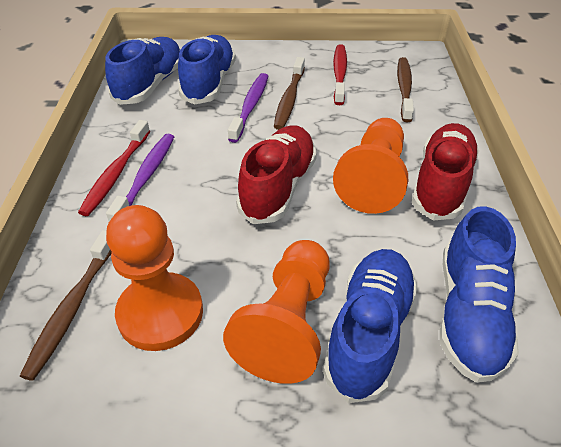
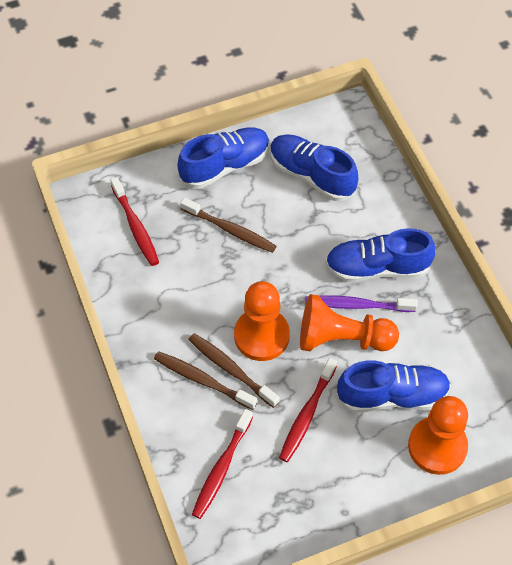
purple toothbrush: [106,134,174,221] [228,73,268,143] = 2 -> [305,295,417,312] = 1
red shoe: [236,125,317,224] [412,123,479,221] = 2 -> none = 0
red toothbrush: [78,120,150,216] [333,44,347,105] = 2 -> [110,177,159,266] [192,409,253,519] [279,358,337,462] = 3

